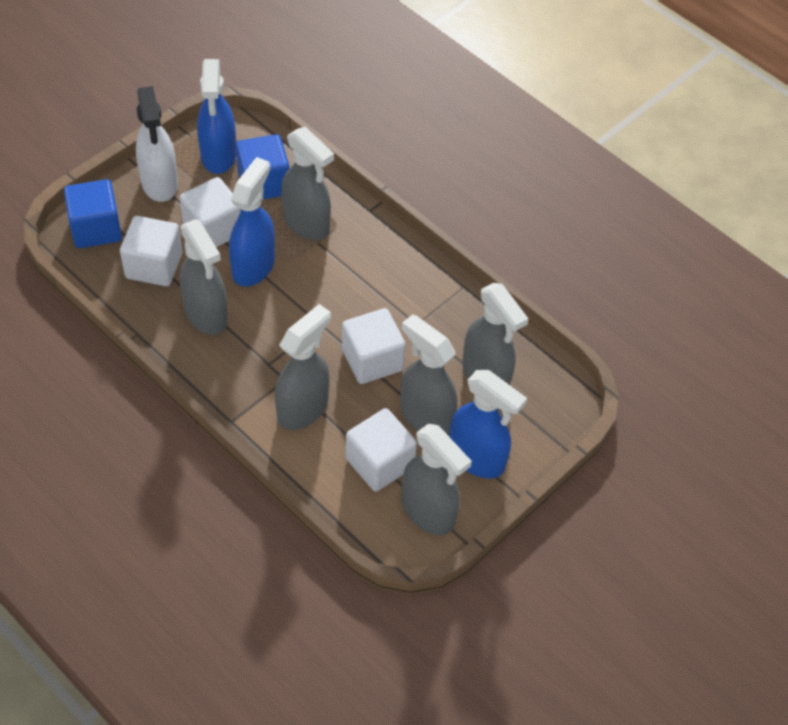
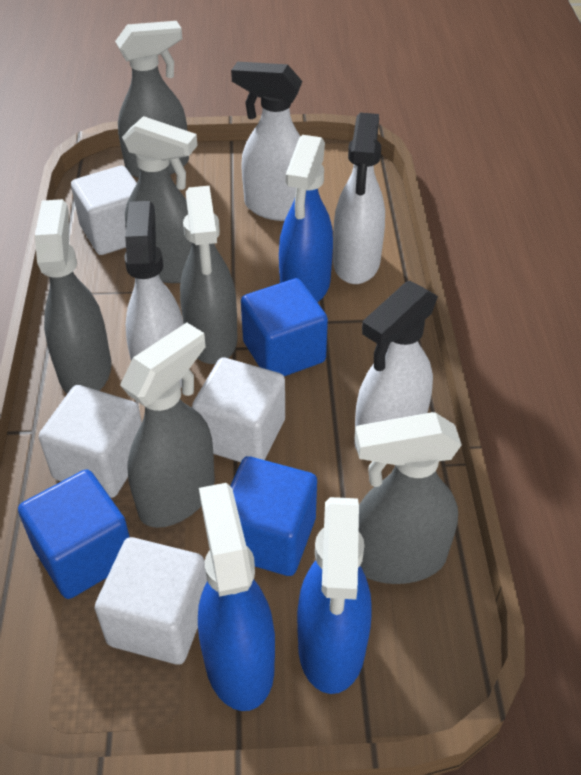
blue cube: [64,179,122,248] [236,134,289,199] = 2 -> [18,469,130,599] [230,456,317,576] [241,278,328,376] = 3
white spray bottle: [136,86,178,202] = 1 -> [124,201,183,388] [231,62,302,221] [333,113,385,284] [354,281,438,452] = 4

